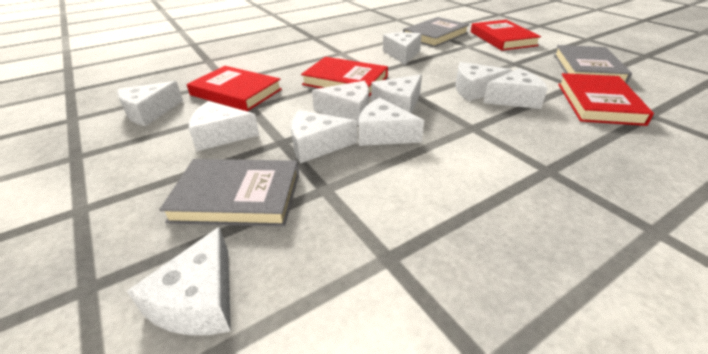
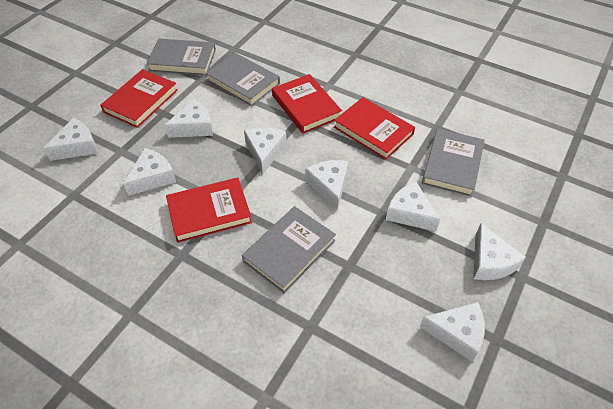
grey book: [159,159,299,227] [403,17,469,47] [554,45,632,84] = 3 -> [147,39,216,76] [206,53,280,106] [242,206,336,294] [422,129,485,197] = 4
white cheese: [117,81,183,126] [127,226,231,335] [189,101,259,152] [291,110,357,164] [312,81,369,125] [359,98,424,146] [371,75,422,114] [383,32,422,65] [455,62,512,101] [483,68,548,109] = 10 -> [43,118,98,161] [123,148,176,196] [165,99,213,138] [244,128,287,174] [305,160,348,210] [386,182,440,231] [420,302,485,362] [473,223,526,280] = 8

